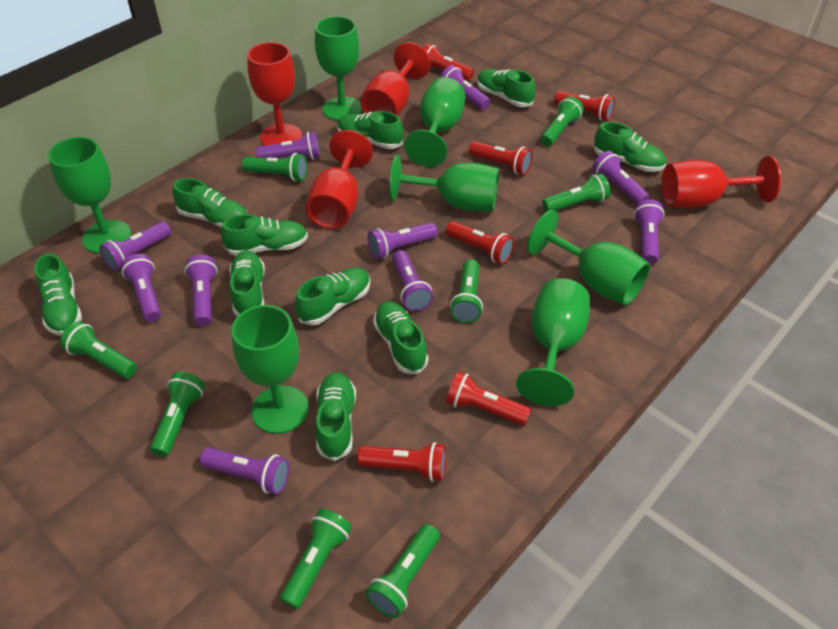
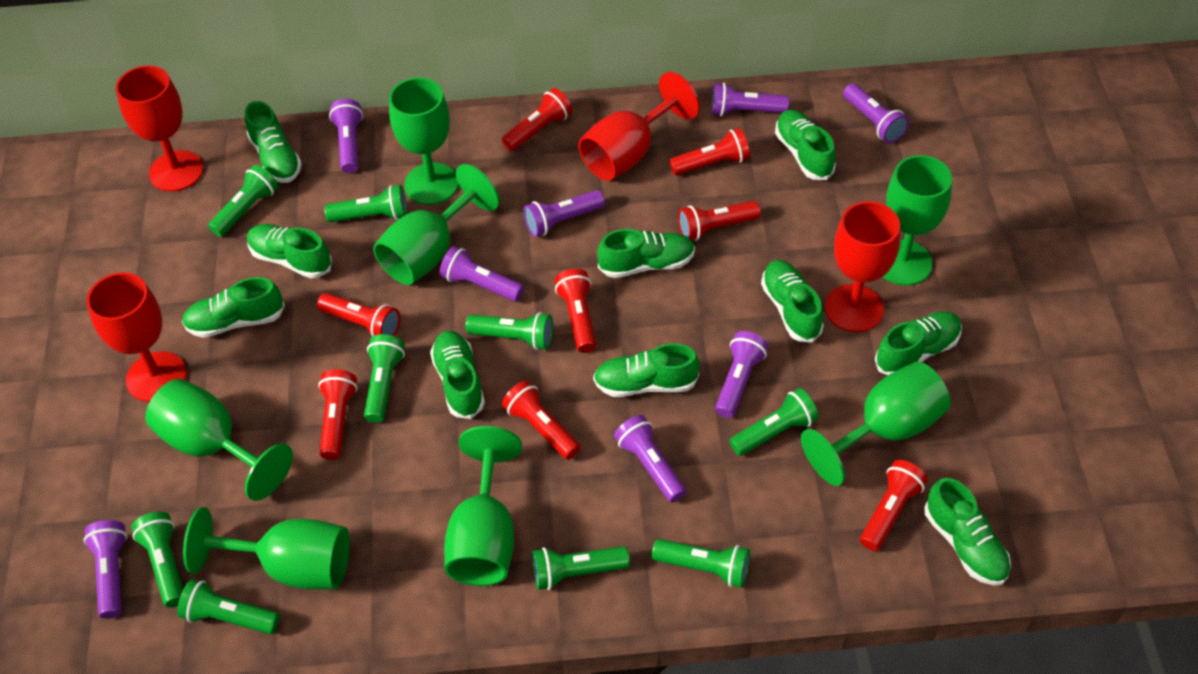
green flashlight: [60,321,137,378] [150,372,205,457] [242,153,307,181] [280,509,352,609] [365,524,440,618] [450,260,483,323] [541,96,584,146] [542,174,610,212] = 8 -> [131,512,183,607] [177,579,280,634] [208,165,278,237] [324,185,407,222] [364,334,405,423] [465,312,553,350] [532,546,630,590] [652,539,750,588] [729,388,819,456] = 9
purple flashlight: [99,222,171,271] [121,254,161,322] [184,255,218,326] [200,448,290,494] [256,132,320,159] [368,222,438,259] [392,250,433,311] [440,65,490,110] [592,151,649,205] [633,199,665,264] = 10 -> [84,520,127,619] [329,99,363,173] [440,246,524,302] [523,190,605,237] [614,415,686,502] [711,83,789,116] [715,331,768,418] [843,83,909,143] = 8
red flashlight: [357,442,446,482] [423,44,474,81] [446,221,514,264] [446,371,531,425] [469,141,533,175] [554,91,615,121] = 6 -> [317,293,400,337] [318,369,358,460] [502,88,573,151] [502,380,580,460] [555,269,596,353] [669,128,750,175] [678,201,761,241] [860,460,928,551] = 8

